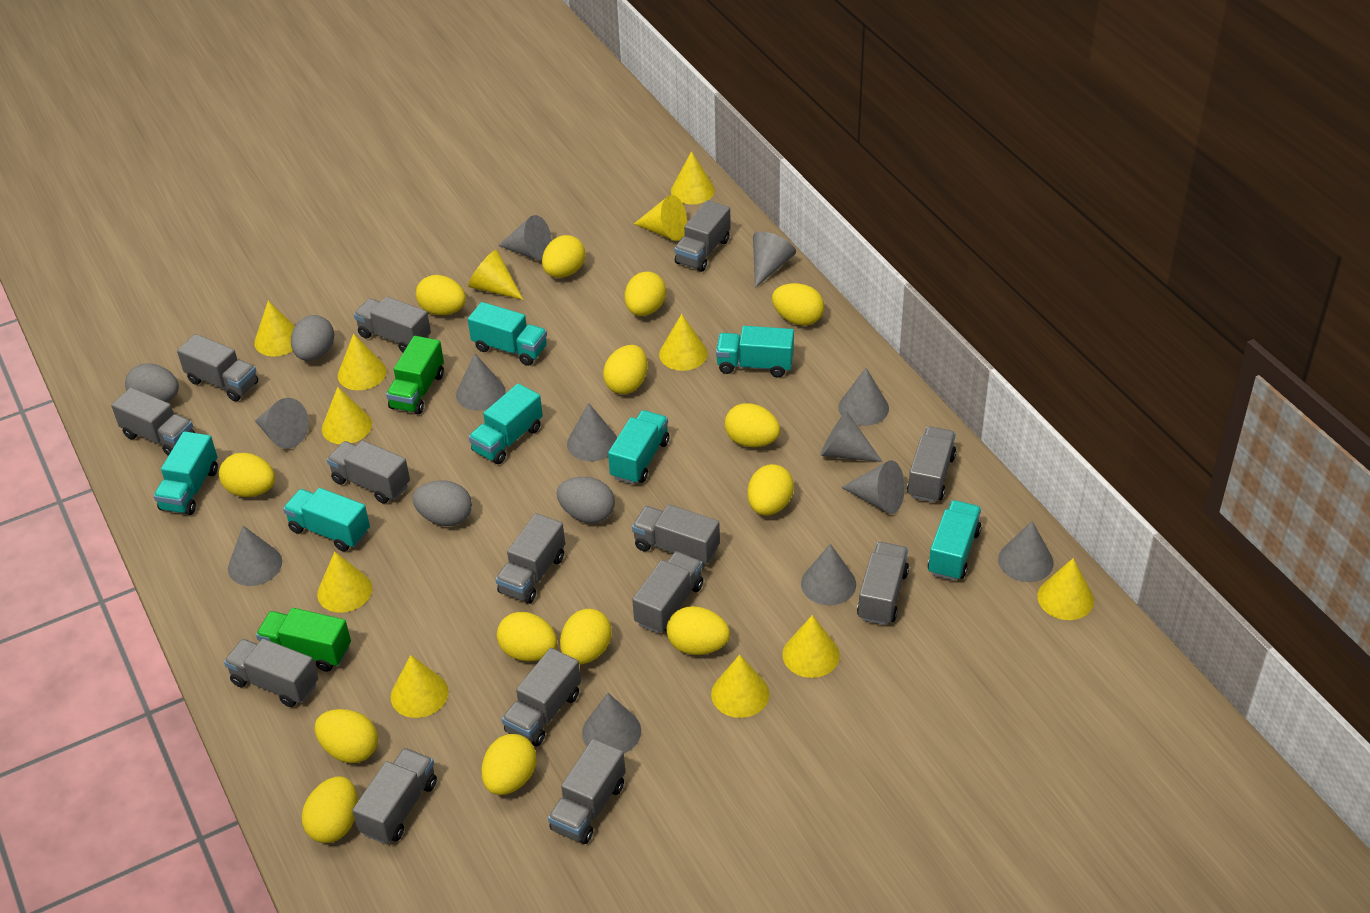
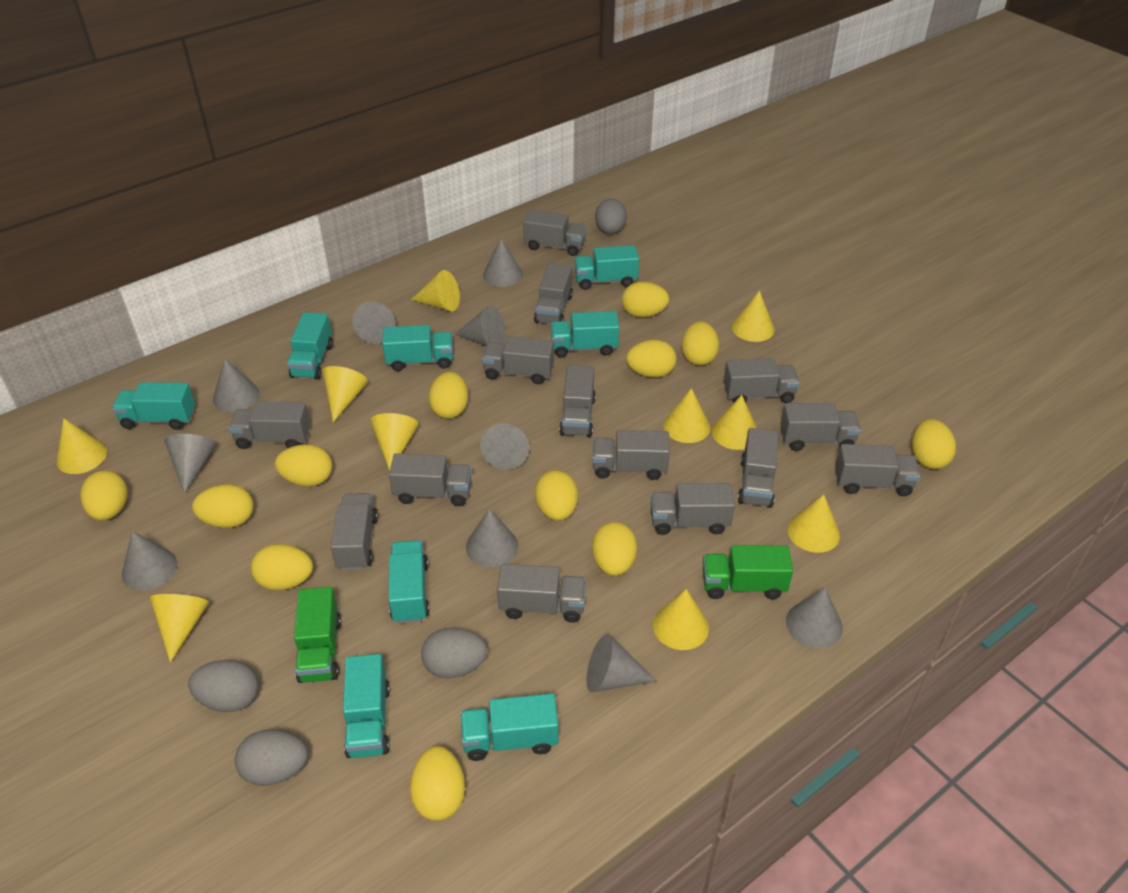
grey cone: [228,526,282,586] [255,398,309,449] [456,353,506,411] [498,215,552,261] [567,403,617,461] [582,693,641,754] [753,231,796,288] [801,544,856,605] [820,411,883,462] [838,368,889,426] [841,460,905,514] [998,521,1054,582] = 12 -> [122,531,177,591] [164,434,216,494] [213,358,259,412] [352,301,395,344] [454,306,505,346] [466,509,518,567] [480,423,529,470] [483,238,523,287] [586,634,657,692] [786,588,843,649] = 10
turquoise truck: [154,431,218,515] [283,488,370,552] [468,302,547,366] [469,383,543,464] [608,410,670,484] [716,326,794,378] [928,500,981,581] = 7 -> [112,382,195,430] [287,312,333,380] [343,654,390,758] [382,325,453,371] [389,540,430,624] [460,693,558,761] [550,311,619,358] [574,245,639,290] = 8
yellow cone: [254,300,295,356] [317,552,372,613] [322,387,372,444] [338,334,387,390] [391,655,448,718] [468,250,523,300] [634,195,687,241] [659,314,708,371] [671,151,715,204] [711,654,769,718] [782,615,840,678] [1037,558,1094,620] = 12 -> [56,418,107,474] [150,594,210,663] [322,366,368,422] [370,413,419,471] [411,270,460,311] [653,589,709,650] [663,388,710,443] [712,395,757,450] [732,291,775,342] [788,494,840,553] = 10
yellow egg: [219,453,275,497] [302,777,358,843] [315,709,378,763] [416,275,466,315] [481,734,536,795] [497,612,557,661] [542,235,585,278] [560,609,612,664] [603,345,648,394] [625,271,666,316] [666,606,730,655] [725,403,780,447] [747,464,794,516] [772,283,824,326] = 14 -> [80,470,128,520] [192,484,253,528] [251,544,313,590] [275,444,332,487] [410,746,465,821] [429,371,468,419] [535,470,578,521] [592,522,637,576] [622,282,669,317] [626,340,677,377] [682,321,719,365] [912,419,956,469] = 12

